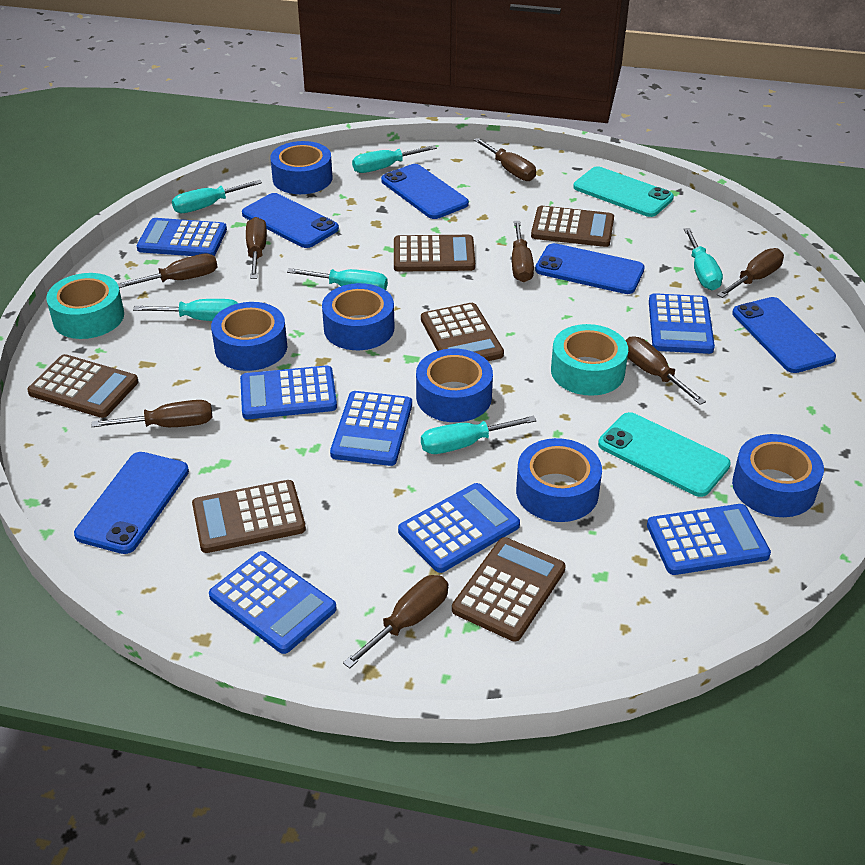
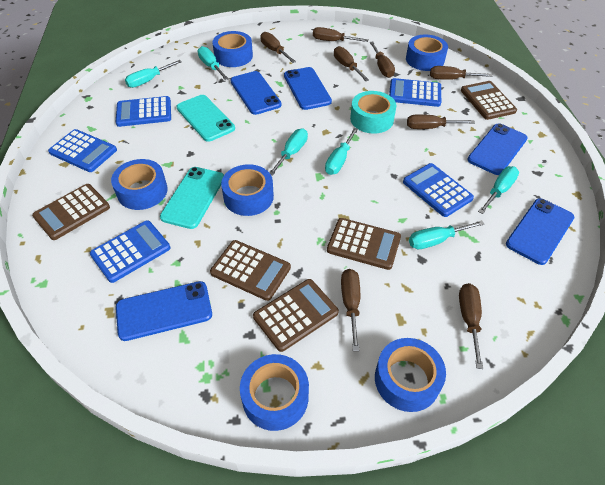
blue calculator: [137,218,227,256] [209,551,337,654] [240,366,337,419] [330,391,412,466] [398,483,520,573] [647,504,771,575] [649,293,715,354] = 7 -> [48,129,117,172] [90,220,170,283] [116,96,171,127] [389,78,441,107] [403,163,474,217] = 5
brown calculator: [27,354,138,418] [192,480,306,553] [394,235,475,272] [421,303,504,361] [452,537,566,642] [531,206,614,247] = 6 -> [32,184,110,240] [210,240,291,301] [253,279,339,352] [327,218,401,270] [461,81,517,120] = 5
turquoise tape: [46,273,124,339] [551,324,628,396] = 2 -> [350,91,396,134] = 1

